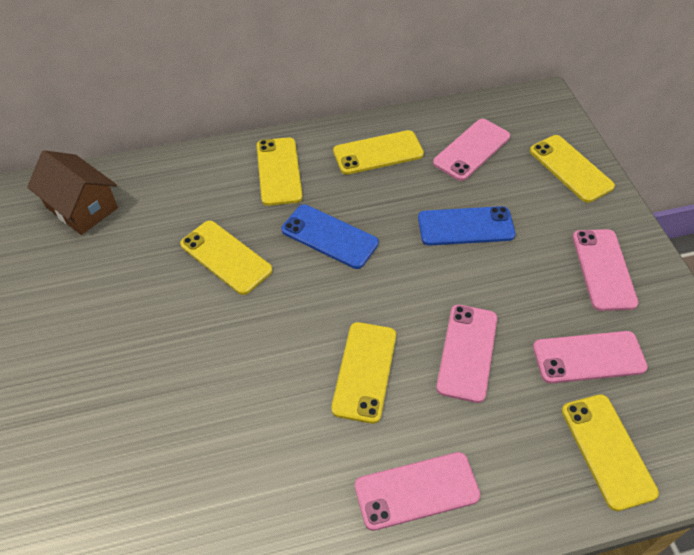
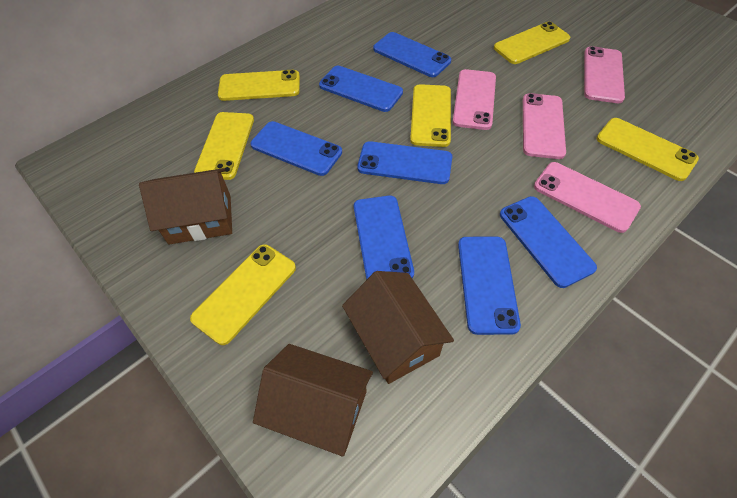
blue phone: [281,204,379,269] [418,206,516,245] = 2 -> [250,121,342,176] [319,66,403,112] [354,196,414,280] [357,141,452,184] [373,32,451,77] [458,236,521,335] [500,196,597,288] = 7
brown house: [27,150,118,235] = 1 -> [139,168,232,245] [253,344,373,457] [342,271,454,384] = 3
pink phone: [355,452,481,531] [433,119,510,181] [436,305,497,403] [533,331,648,384] [573,229,639,311] = 5 -> [453,69,496,130] [523,93,566,159] [534,162,641,233] [584,46,625,103] = 4

